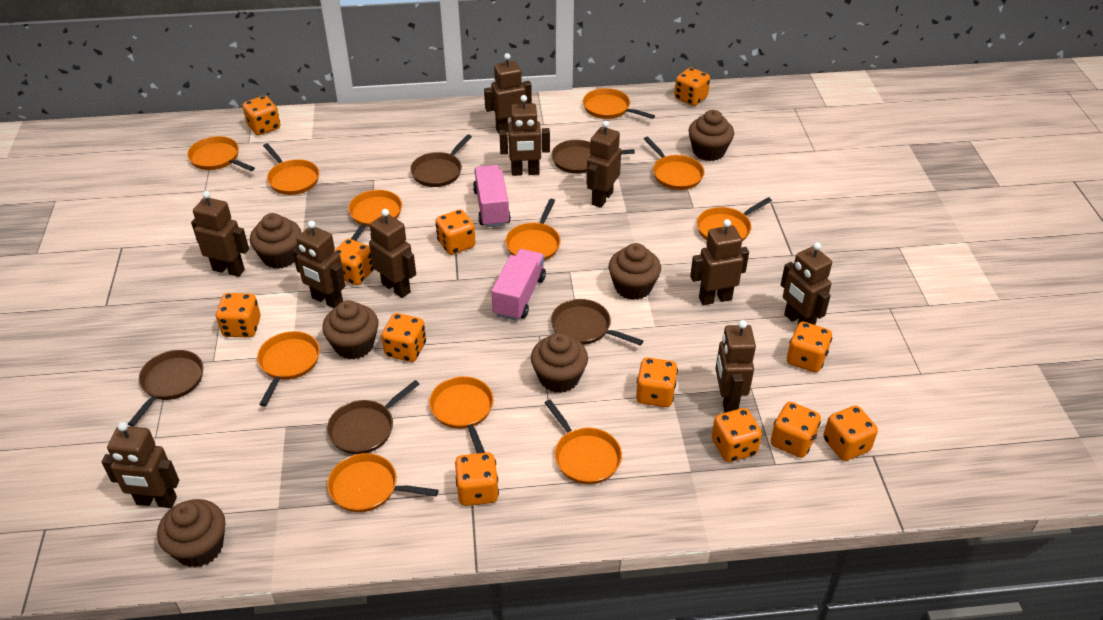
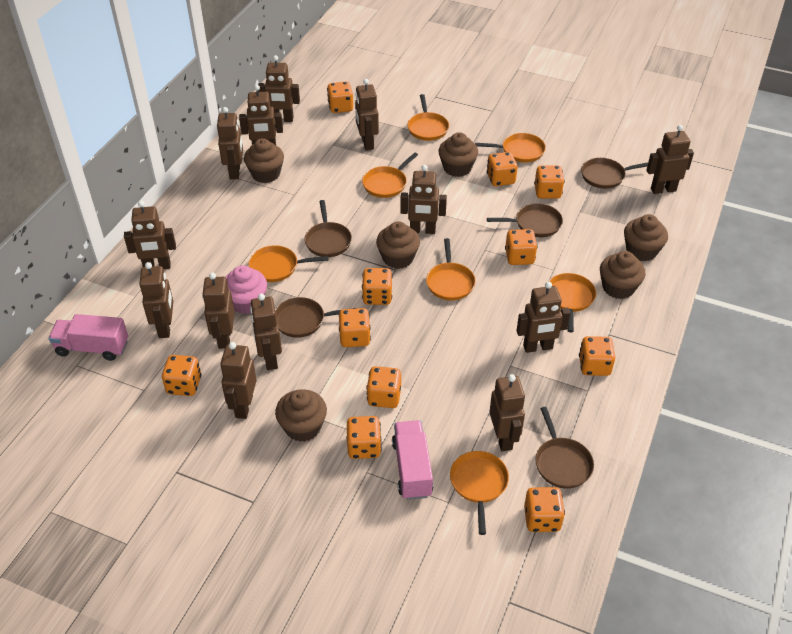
brown robot: [102,422,179,508] [191,191,249,277] [292,221,345,308] [369,209,416,298] [484,53,532,134] [499,95,550,176] [586,121,621,208] [690,219,749,305] [715,320,756,413] [781,242,832,325] = 10 -> [124,201,176,269] [139,262,173,338] [202,273,234,349] [217,107,243,179] [220,342,257,419] [239,85,283,145] [250,294,282,370] [258,55,300,122] [355,79,379,150] [401,165,447,234] [489,374,525,451] [517,282,570,353] [646,125,694,194] = 13
orange dice: [216,293,261,337] [242,96,280,135] [334,239,374,285] [381,313,426,362] [435,209,476,255] [455,452,499,506] [636,358,678,407] [674,68,710,106] [712,408,762,462] [771,402,821,458] [787,322,832,372] [823,405,878,461] = 12 -> [162,355,201,396] [327,82,353,113] [339,308,371,347] [347,416,382,459] [362,268,392,305] [366,366,401,408] [487,152,517,186] [505,229,537,265] [524,487,565,532] [534,165,565,199] [579,336,615,376] = 11
orange pan: [187,136,255,171] [257,331,320,406] [263,143,319,195] [327,453,438,512] [348,190,402,241] [429,376,494,453] [505,199,561,261] [545,400,622,484] [583,88,655,119] [644,137,705,190] [697,197,772,241] = 11 -> [249,245,328,282] [362,153,418,198] [407,94,449,141] [426,238,475,300] [450,451,509,535] [475,133,546,163] [549,273,596,332] = 7
pink cupcake: none = 0 -> [225,265,267,314] = 1

